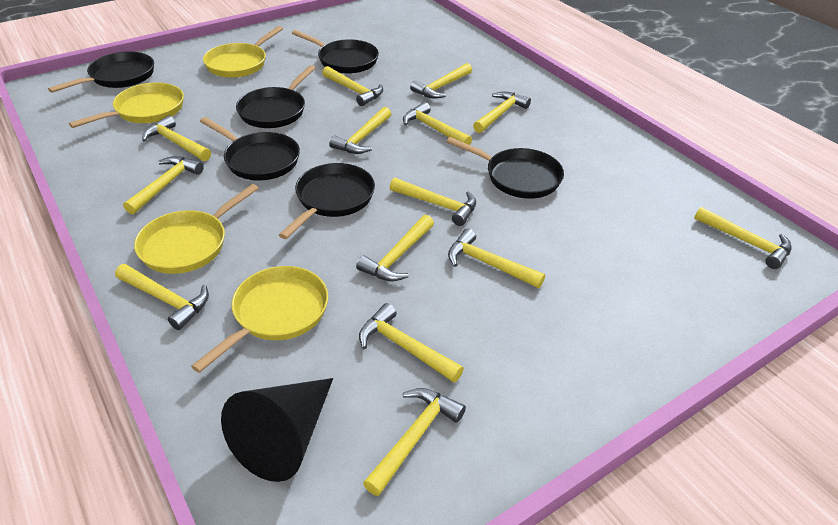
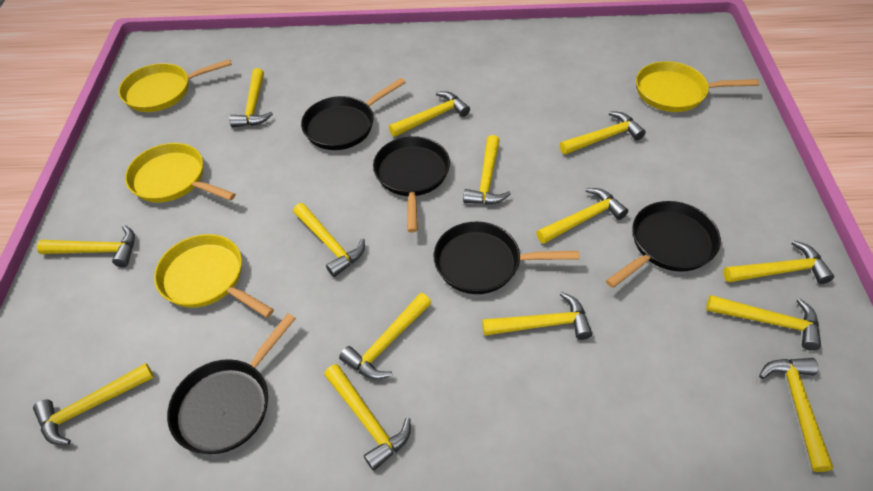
black cone: [221,378,333,482] = 1 -> none = 0
black pan: [48,51,154,93] [200,117,300,181] [236,65,315,128] [279,163,375,239] [292,30,379,74] [446,137,564,199] = 6 -> [167,313,296,454] [301,78,406,150] [373,136,450,232] [434,221,579,294] [606,201,721,288] = 5

